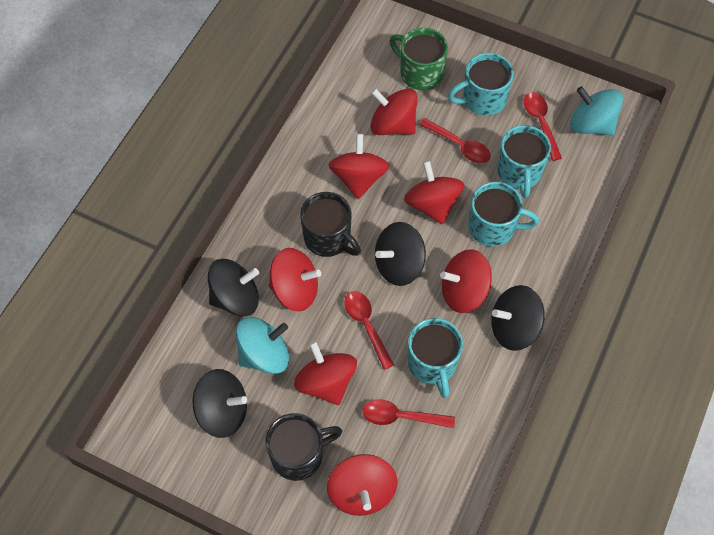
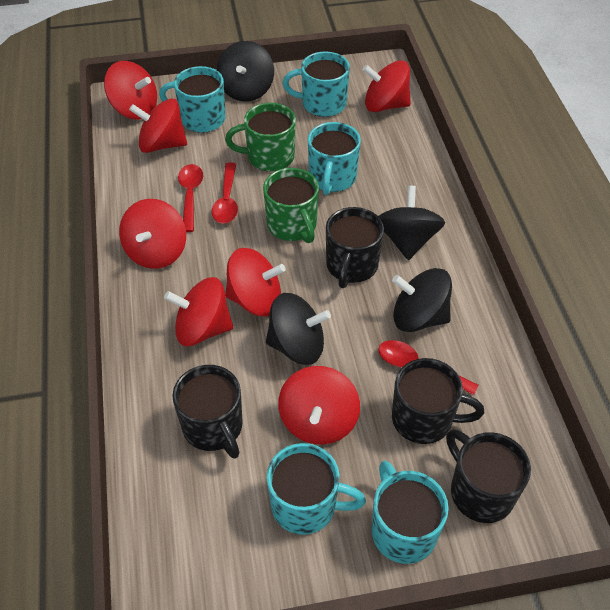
black mug: [265,413,342,481] [300,192,361,257] = 2 -> [173,365,243,459] [326,207,384,288] [392,358,484,444] [446,429,531,523] = 4
green mug: [390,28,448,90] = 1 -> [225,103,296,171] [263,168,319,243] = 2
red spoon: [344,291,394,370] [363,400,455,428] [419,118,491,163] [524,92,562,161] = 4 -> [178,164,203,232] [212,162,238,224] [378,340,478,395] = 3
turquoise mug: [408,318,463,398] [448,53,514,116] [469,182,539,247] [497,125,551,198] = 4 -> [159,66,226,133] [267,443,366,535] [282,52,350,117] [308,122,361,195] [371,461,449,564] = 5
turquoise spinning top: [236,317,289,374] [570,86,623,135] = 2 -> none = 0

